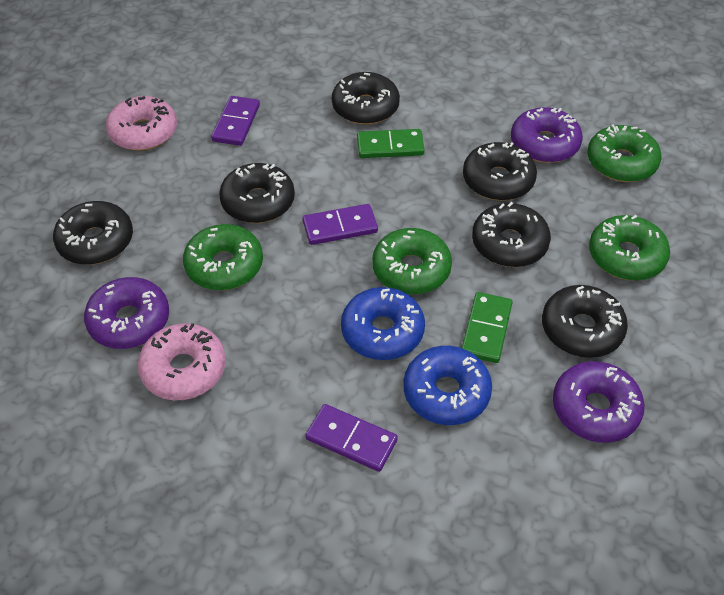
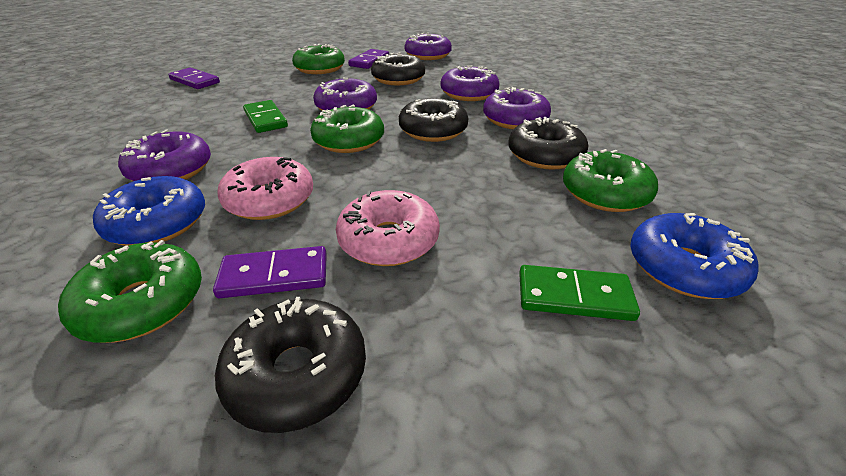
black donut: [53,201,133,265] [219,163,295,223] [332,72,400,125] [463,142,537,201] [472,202,551,267] [542,285,628,358] = 6 -> [215,297,366,433] [371,52,425,85] [399,98,468,142] [508,117,588,170] = 4
purple donut: [84,277,169,349] [511,107,583,163] [553,361,645,443] = 3 -> [118,129,211,181] [313,78,377,111] [404,33,452,60] [441,65,499,101] [483,87,551,129] = 5

